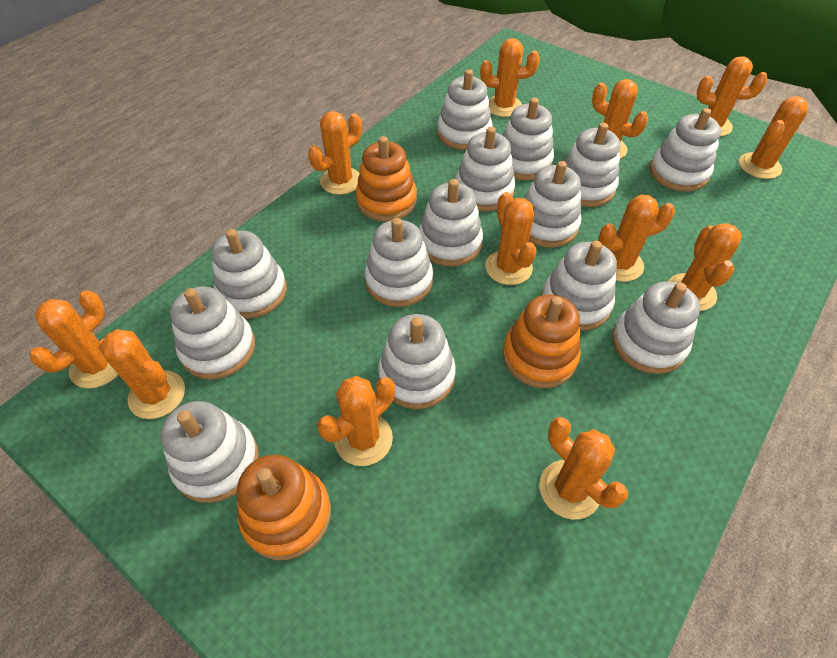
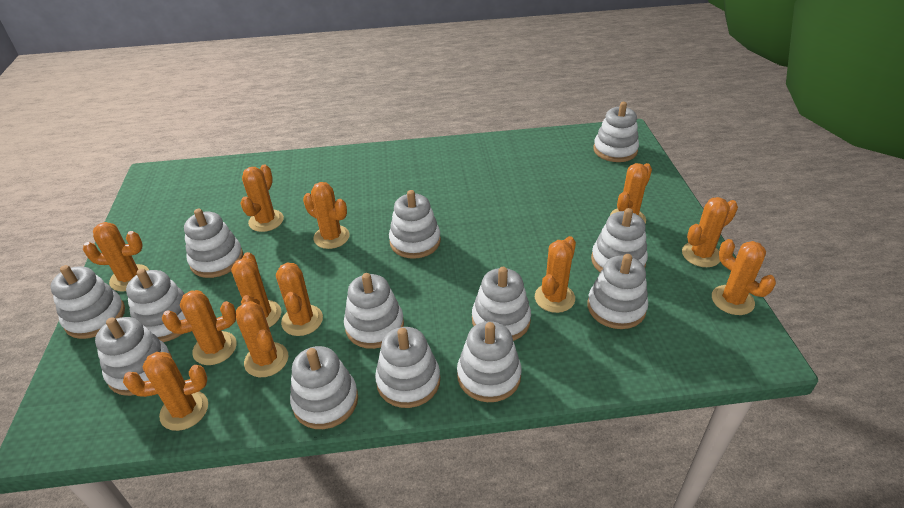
orange stacking toy: [237,455,331,560] [356,136,417,221] [503,295,581,388] = 3 -> none = 0
white stacking toy: [161,401,259,503] [170,287,255,380] [211,229,287,319] [365,218,433,307] [378,314,456,409] [419,179,483,267] [437,69,492,150] [455,127,515,211] [502,98,554,180] [524,161,581,247] [542,241,617,331] [564,123,621,207] [612,282,700,374] [650,108,721,192] = 14 -> [50,265,125,339] [95,317,172,396] [126,269,186,342] [184,209,243,278] [290,346,358,429] [344,273,404,349] [375,327,440,408] [389,190,441,259] [457,321,522,402] [472,267,531,341] [587,254,648,329] [591,208,648,272] [594,102,639,162] = 13

